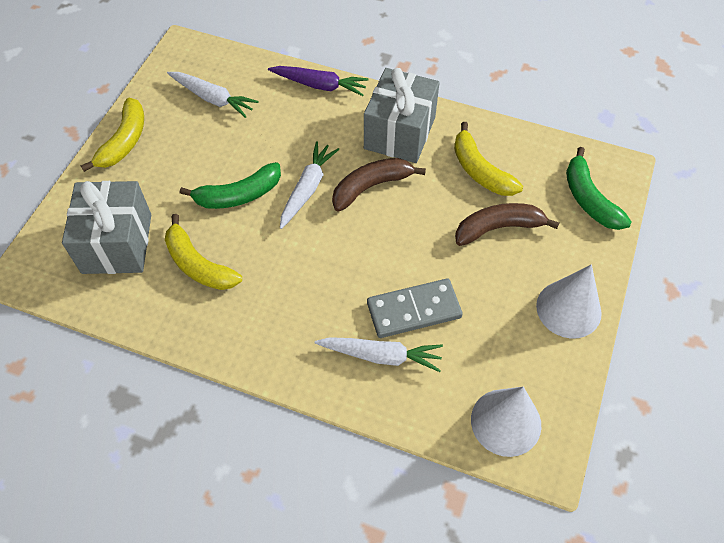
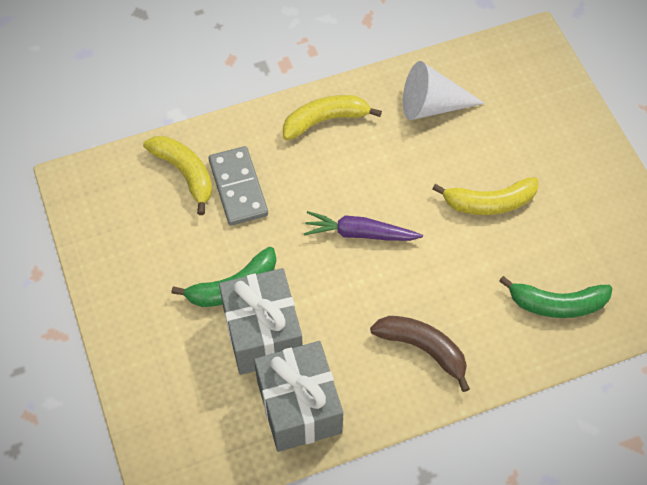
brown banana: [332,158,426,211] [455,203,559,246] = 2 -> [370,316,470,392] = 1
white carrot: [167,72,259,118] [280,141,339,229] [315,337,443,372] = 3 -> none = 0
white cone: [471,387,541,457] [536,265,602,338] = 2 -> [403,61,485,120] = 1

